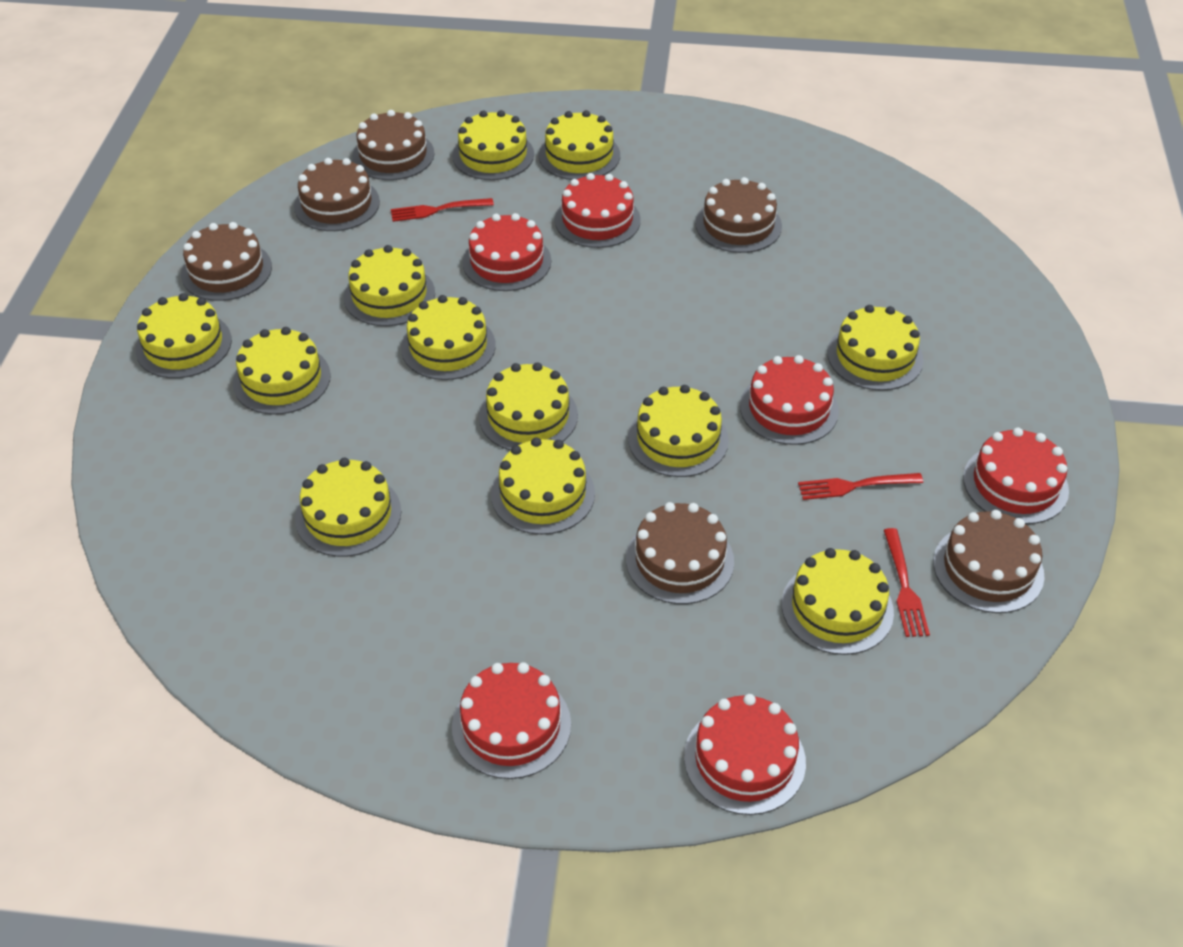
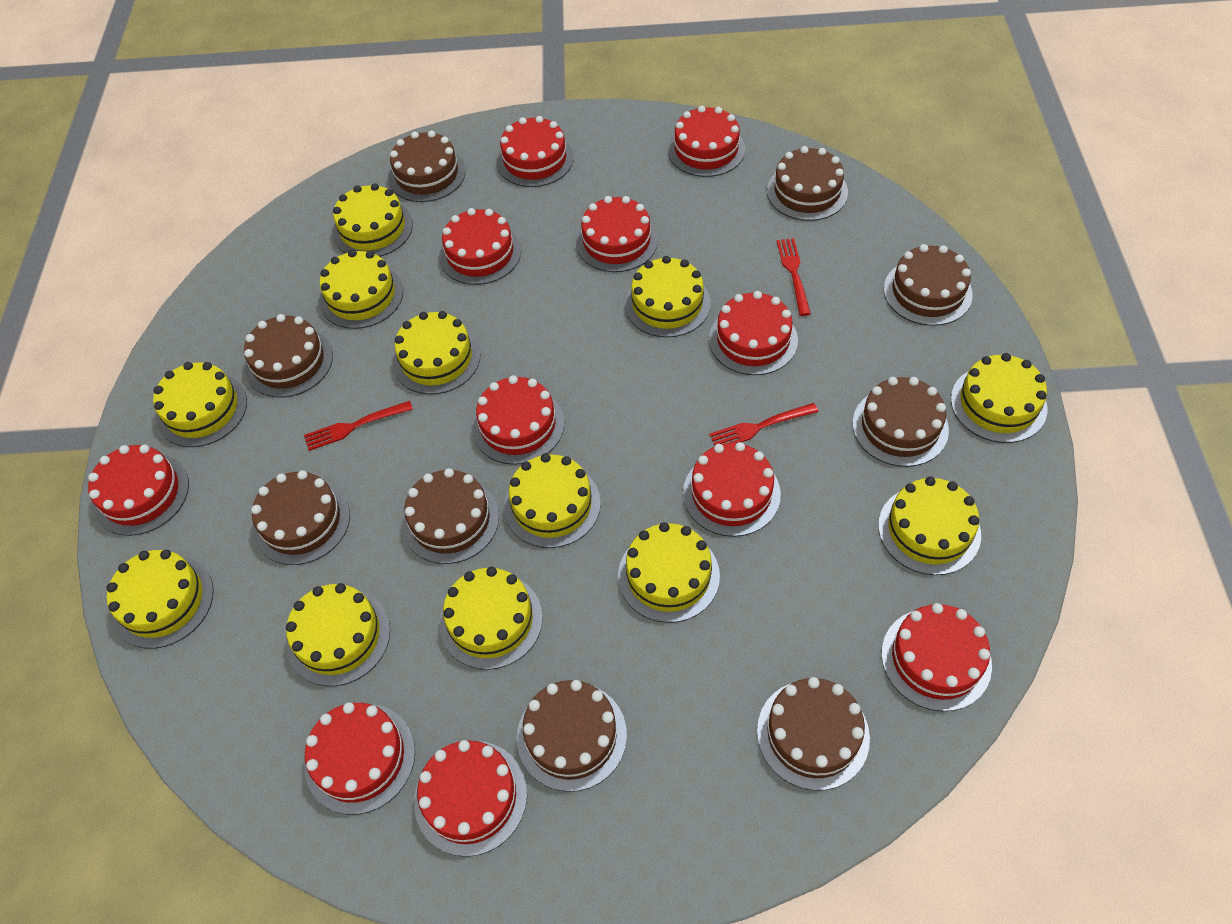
brown cake: [181,222,272,301] [294,158,380,231] [352,110,434,180] [626,502,734,604] [695,177,782,253] [933,510,1045,613] = 6 -> [244,314,333,398] [251,470,350,565] [388,131,466,202] [402,468,499,564] [517,680,627,792] [757,677,870,791] [767,146,848,221] [853,377,949,467] [884,244,973,326] = 9
red cake: [452,662,571,779] [462,213,551,291] [555,173,641,248] [684,694,806,815] [740,355,839,445] [963,428,1069,524] = 6 -> [88,445,189,536] [305,702,415,815] [414,740,527,857] [439,208,521,285] [472,375,564,465] [497,116,574,187] [576,196,658,272] [668,106,745,177] [683,442,781,537] [709,291,798,375] [881,603,992,711] = 11

